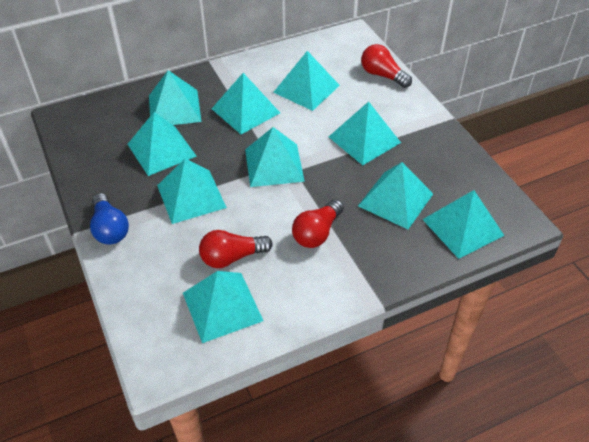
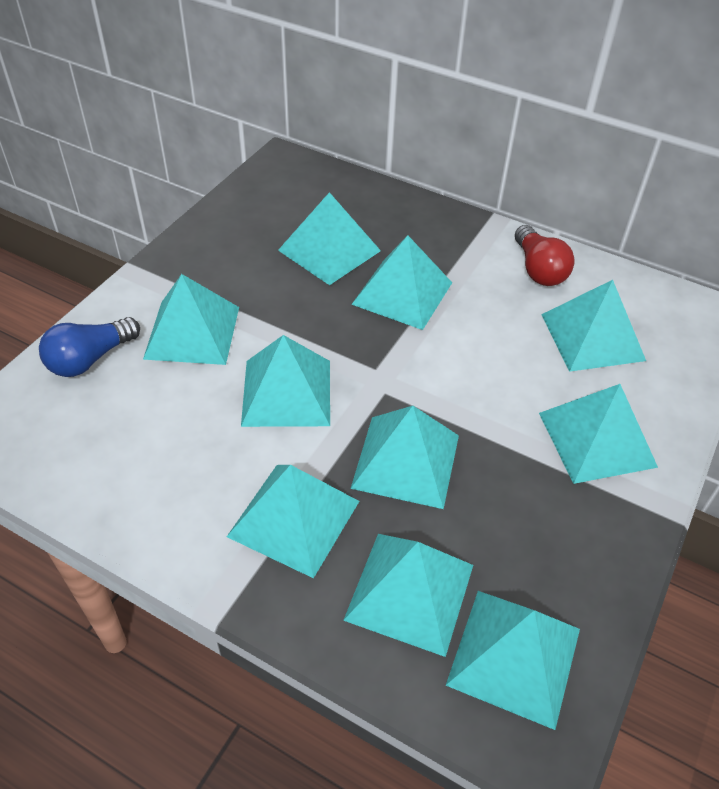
red light bulb: [199,230,273,268] [292,199,344,248] [361,44,412,88] = 3 -> [515,225,575,286] = 1

